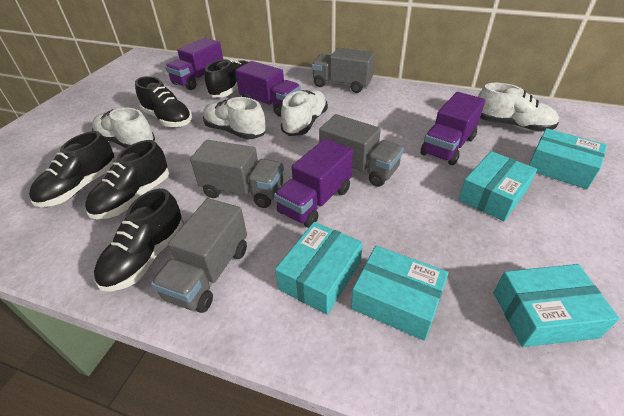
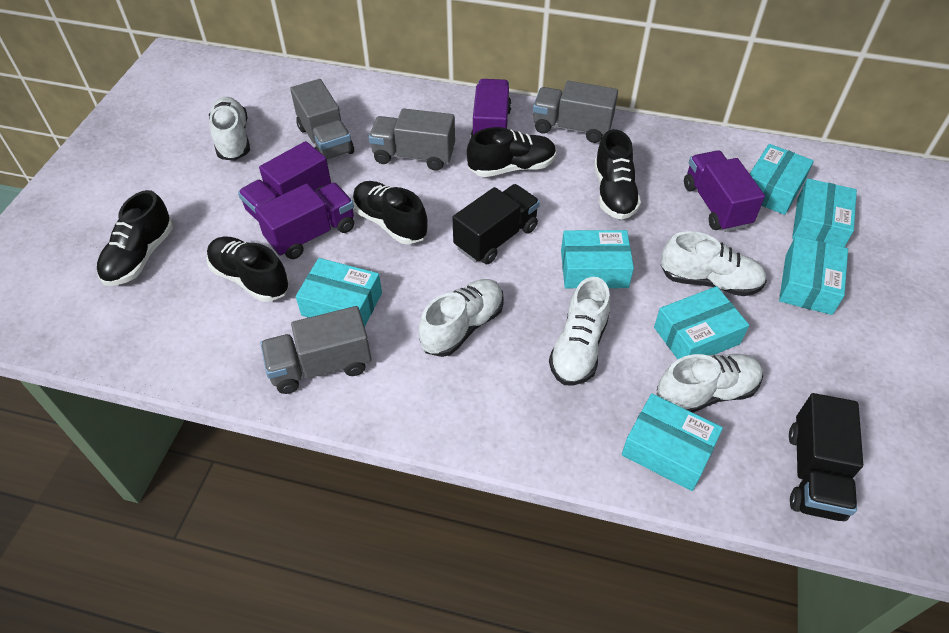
black truck: none = 0 -> [452,184,540,264] [789,393,863,521] = 2
turquoise box: [275,222,363,315] [351,246,449,341] [458,151,537,221] [494,264,620,347] [529,128,607,189] = 5 -> [296,258,382,327] [561,230,634,288] [622,393,723,491] [654,286,749,359] [750,144,814,215] [779,236,848,315] [792,178,857,247] = 7
white shoe: [92,107,155,148] [203,97,266,140] [281,90,328,136] [478,83,559,132] = 4 -> [209,97,250,161] [418,279,504,357] [549,277,611,385] [656,354,763,413] [661,231,767,296] = 5

